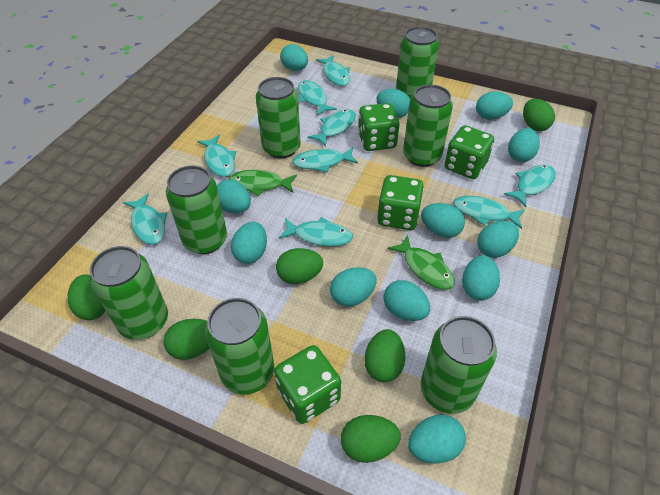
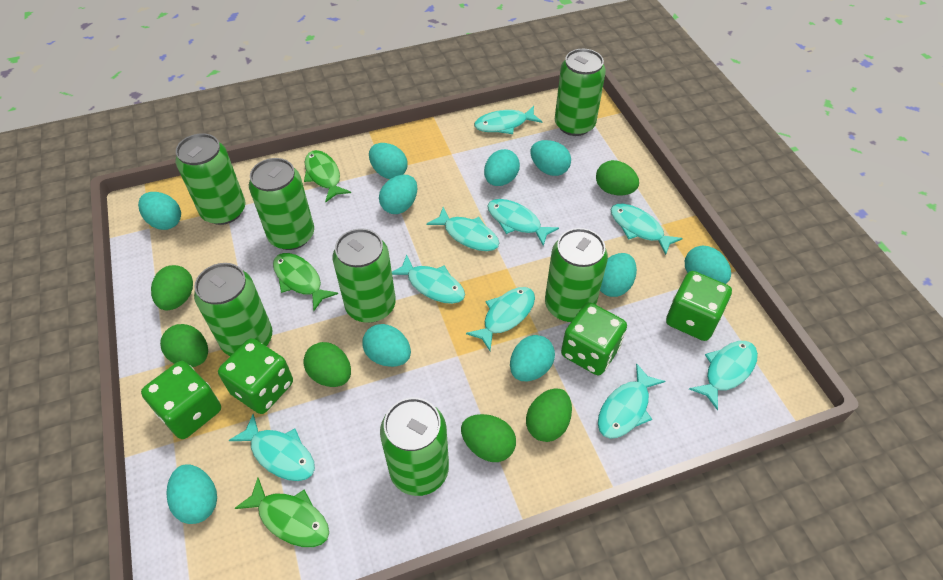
green fish: [229,170,297,196] [387,235,455,290] = 2 -> [234,478,329,547] [273,253,338,311] [304,150,351,202] = 3
turquoise egg: [217,179,251,213] [231,222,267,264] [280,44,308,71] [330,267,377,307] [377,89,410,118] [383,280,430,321] [408,414,466,464] [421,203,465,238] [462,255,500,300] [476,91,513,120] [477,221,519,258] [508,128,540,162] = 12 -> [138,192,181,230] [167,465,217,524] [362,324,411,367] [369,143,407,179] [379,175,417,214] [484,149,520,186] [510,335,555,381] [530,140,571,176] [600,253,637,297] [685,246,731,284] = 10

